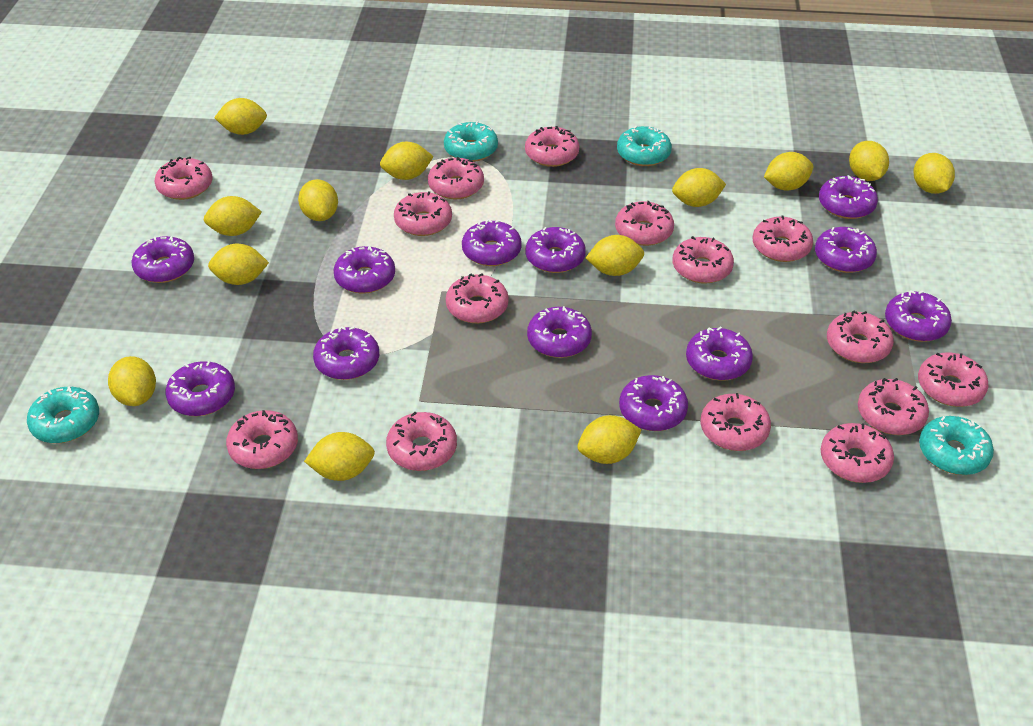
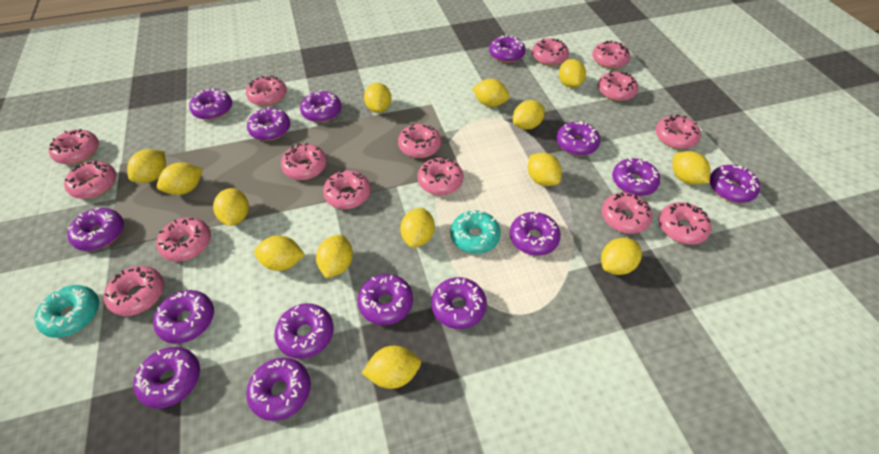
purple donut: [131,236,194,283] [165,361,235,416] [313,326,379,380] [334,246,395,294] [462,219,522,266] [526,227,586,273] [527,306,592,358] [619,375,688,431] [686,326,753,380] [815,227,877,273] [819,175,878,219] [885,290,952,342] = 12 -> [67,207,124,251] [133,347,200,408] [153,290,214,344] [189,88,232,120] [246,358,311,421] [247,107,290,141] [274,303,334,359] [300,90,341,122] [357,274,413,325] [431,277,487,329] [489,35,526,63] [510,212,561,256] [556,121,600,156] [612,158,661,196] [710,165,761,203] = 15
turquoise donut: [27,386,99,443] [444,121,498,162] [617,126,672,166] [919,416,994,475] = 4 -> [35,285,99,338] [451,210,501,254] = 2
yellow lemon: [108,356,156,406] [204,196,262,236] [208,244,269,285] [214,98,267,135] [298,179,338,221] [304,432,375,481] [380,142,434,180] [577,415,641,464] [586,235,644,276] [672,168,726,207] [764,152,813,191] [849,141,889,181] [914,153,955,194] = 13 -> [127,149,166,183] [157,162,203,195] [213,188,249,226] [254,235,305,271] [316,235,353,278] [362,346,421,389] [364,83,391,113] [400,208,435,248] [472,79,510,107] [513,100,545,130] [528,153,562,186] [559,59,586,88] [601,238,642,275] [673,151,710,185] = 14

